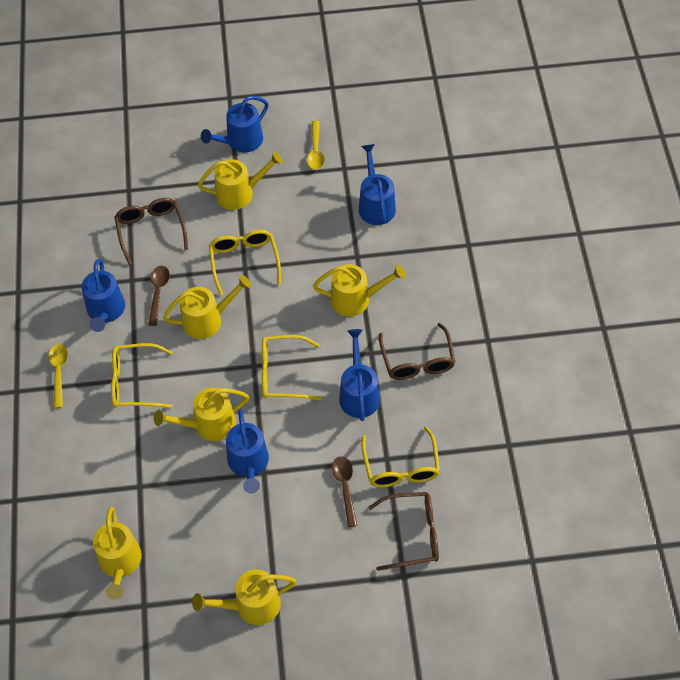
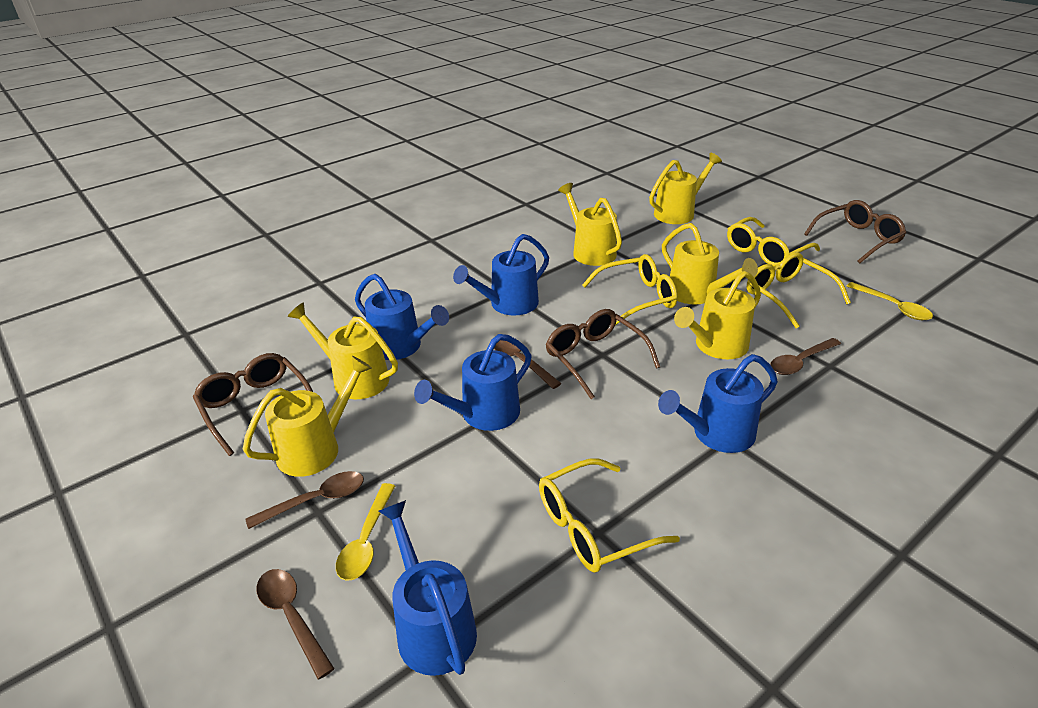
brown spoon: [148,266,170,326] [332,456,357,527] = 2 -> [246,471,364,529] [256,569,335,679] [494,340,562,389] [770,338,841,375] = 4

